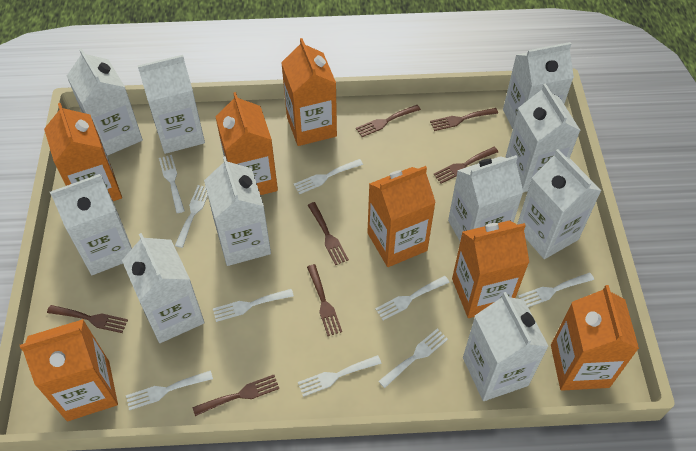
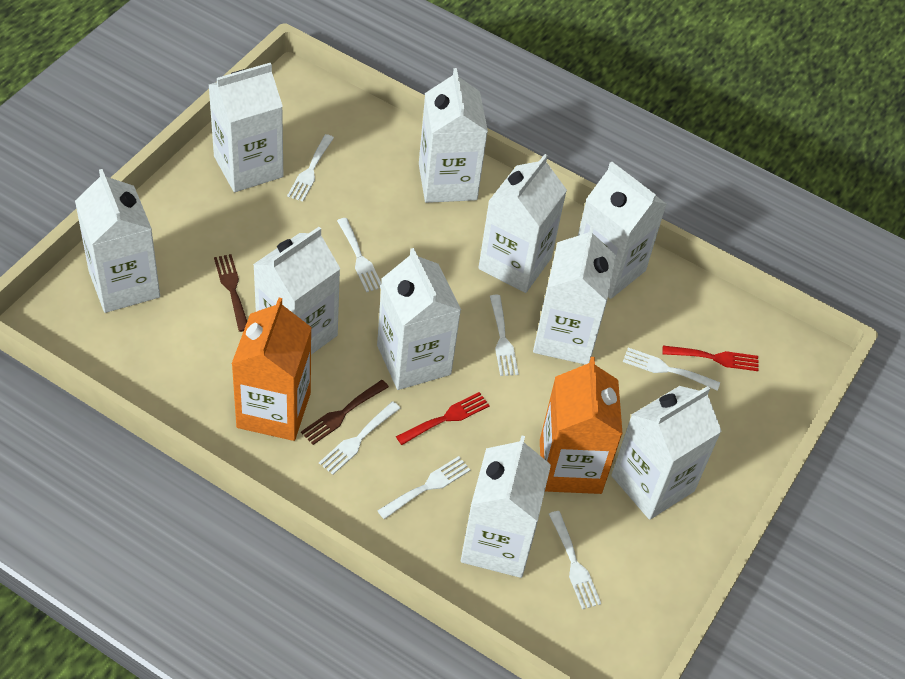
brown fork: [47,305,128,333] [193,375,279,416] [307,264,342,336] [308,202,349,265] [356,105,421,137] [430,108,498,131] [433,147,498,184] = 7 -> [214,254,247,332] [301,380,389,445] = 2
orange carton: [20,319,118,421] [44,103,122,201] [215,92,278,195] [281,38,337,146] [367,166,436,267] [452,220,529,318] [551,285,639,391] = 7 -> [232,298,312,441] [540,357,623,494] = 2
red fork: none = 0 -> [396,392,490,445] [662,346,759,371] = 2
white fork: [126,370,213,410] [159,155,185,213] [175,185,208,248] [213,289,294,322] [294,159,363,194] [298,355,381,397] [375,276,450,320] [378,329,448,388] [518,272,594,307] = 9 -> [287,134,334,202] [319,401,400,475] [337,218,381,292] [377,456,471,519] [490,295,518,376] [549,511,601,609] [623,348,720,391] = 7

